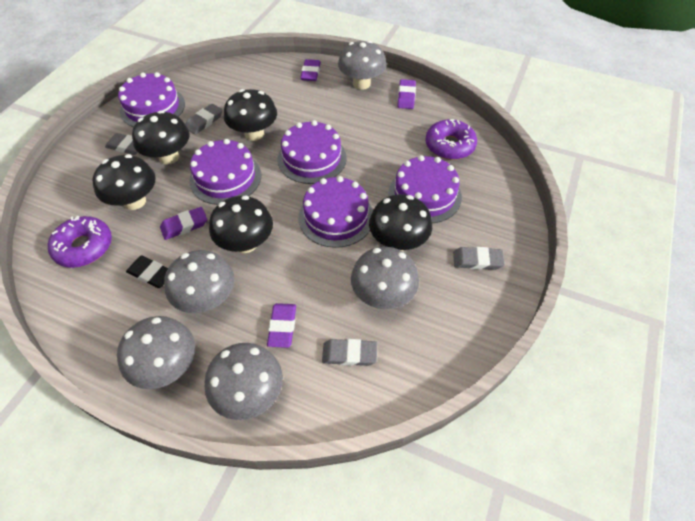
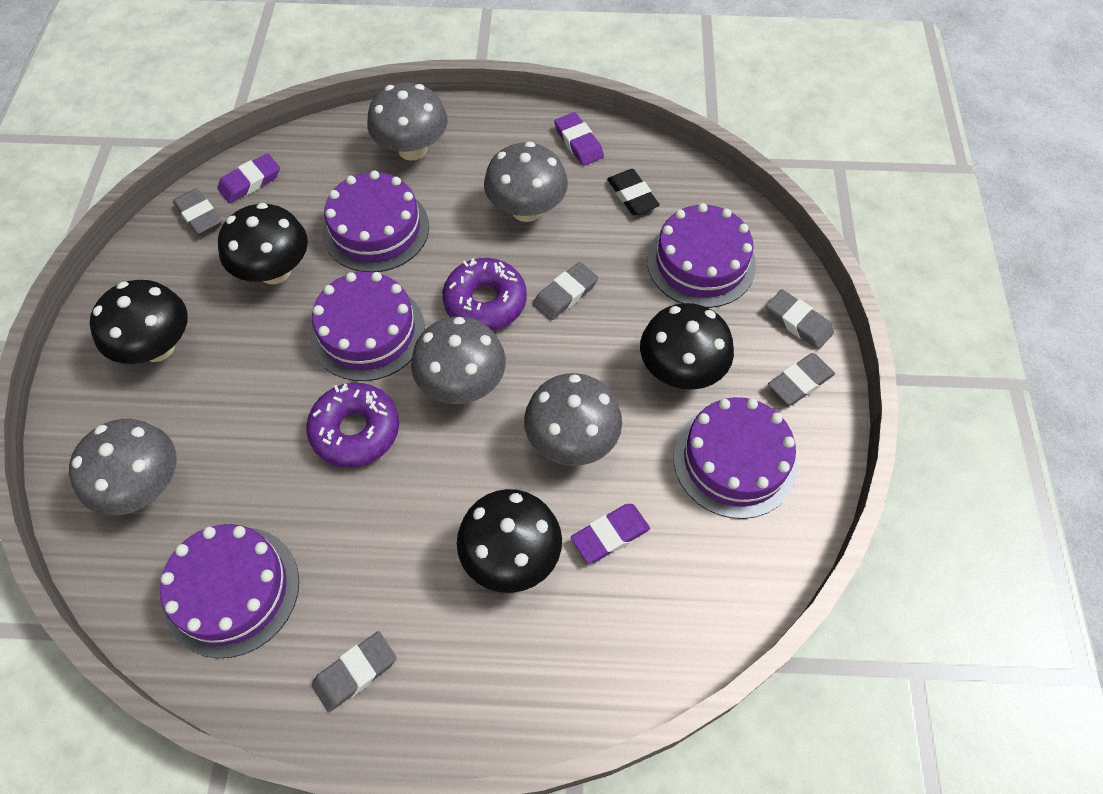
black mushroom: [92,154,156,210] [132,110,190,164] [209,196,273,253] [224,89,277,141] [369,194,432,251] = 5 -> [90,280,188,364] [218,203,308,284] [457,489,562,593] [640,303,734,390] = 4
grey eraser: [105,133,138,155] [185,103,222,135] [322,339,377,366] [453,247,505,270] = 4 -> [173,188,222,235] [312,631,397,712] [533,262,598,320] [766,289,834,350] [768,353,835,405] = 5
purple eraser: [160,207,207,240] [267,303,296,348] [300,59,321,81] [397,79,416,109] = 4 -> [217,153,280,203] [554,112,604,166] [571,504,650,563] = 3

